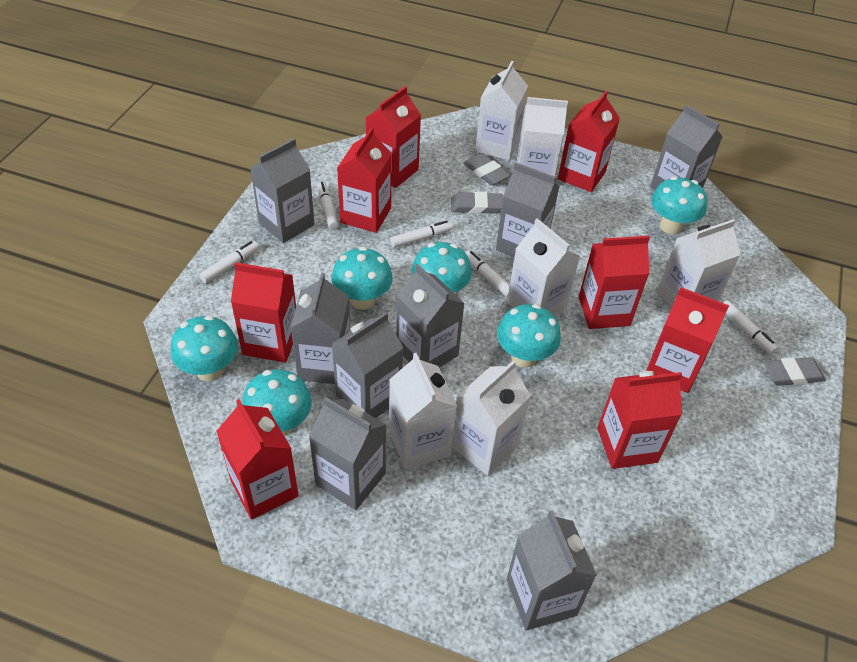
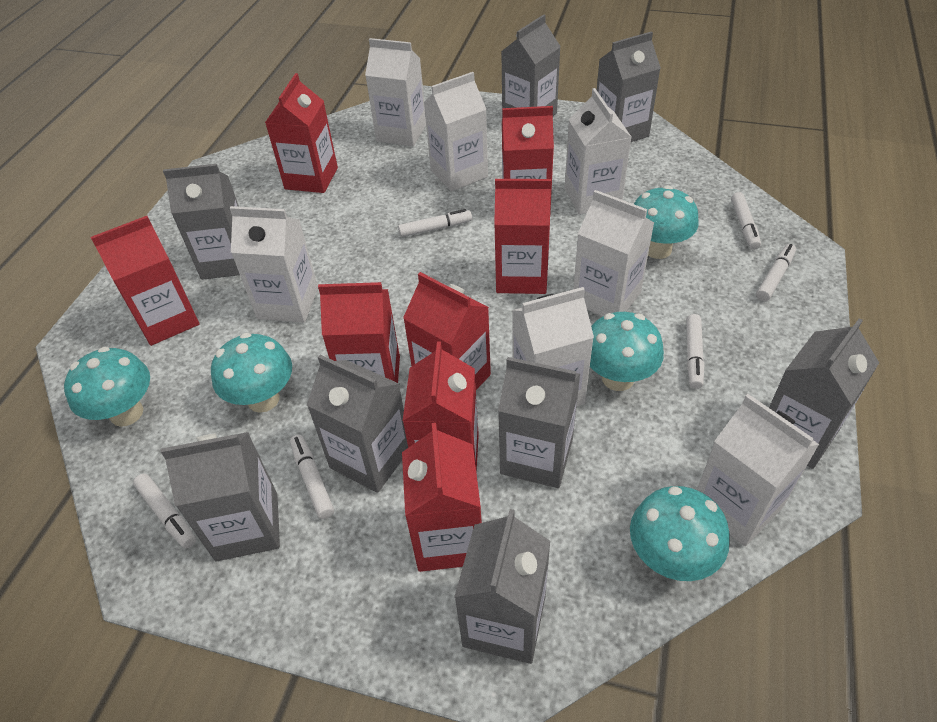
grey eraser: [451,192,503,214] [463,153,511,186] [764,357,826,386] = 3 -> none = 0
turquoise mushroom: [170,315,238,381] [242,369,312,436] [331,247,393,310] [412,242,472,292] [497,304,561,368] [651,177,707,234] = 6 -> [64,347,150,427] [211,333,292,413] [590,312,664,391] [630,486,730,581] [634,185,699,259] = 5
white carton: [389,353,457,470] [452,361,531,476] [475,61,528,160] [507,218,580,317] [517,97,568,176] [657,219,740,308] = 6 -> [230,206,318,323] [365,38,426,146] [424,72,488,192] [512,287,594,406] [565,88,631,215] [573,190,654,317] [697,394,819,546] = 7
white marker: [199,241,259,283] [317,182,339,230] [390,220,452,248] [466,251,510,298] [723,300,778,354] = 5 -> [133,474,196,549] [290,435,334,519] [398,209,472,237] [686,314,705,389] [731,192,761,250] [756,244,796,301] = 6

